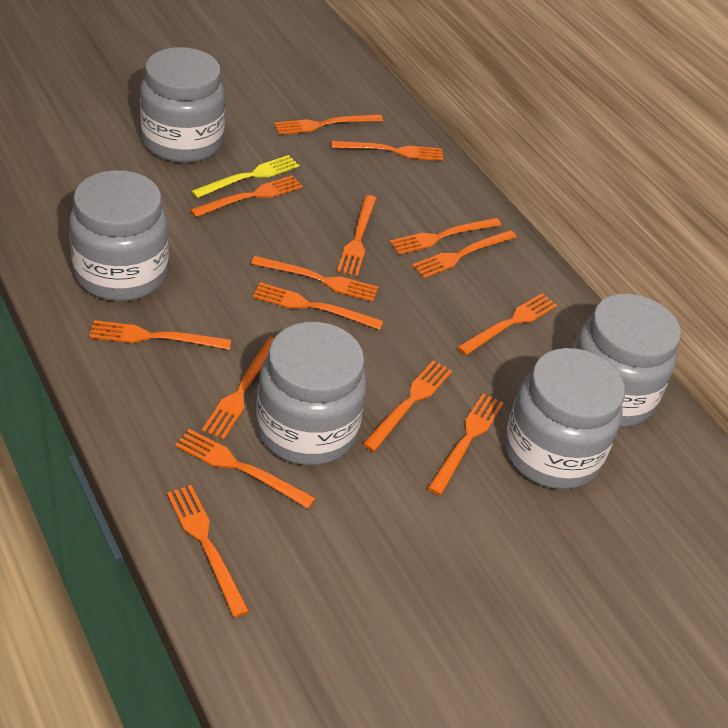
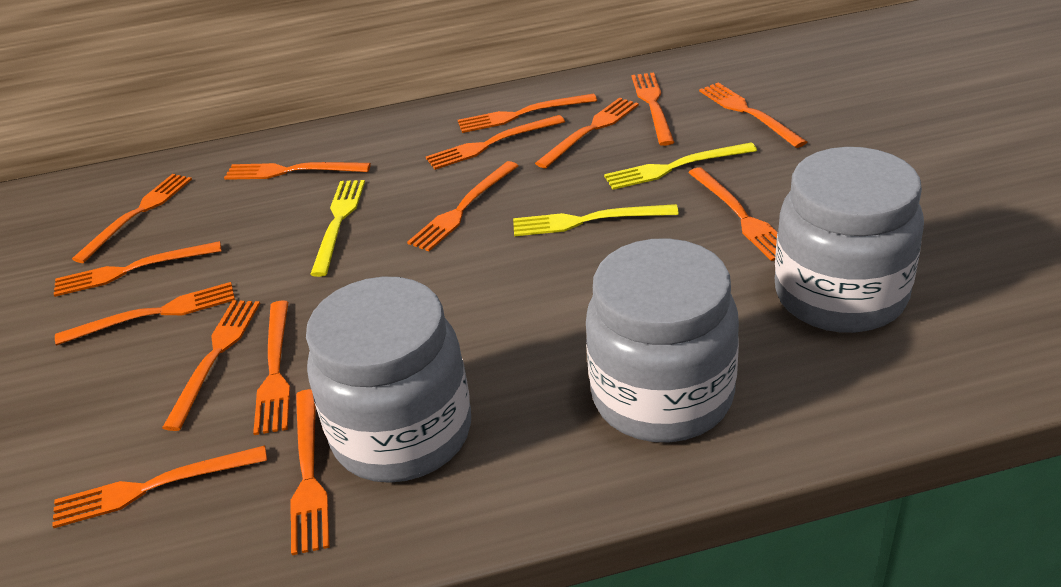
grey jar: [69,170,169,301] [140,47,225,163] [256,322,367,466] [504,348,625,490] [573,294,681,428] = 5 -> [306,277,471,483] [586,238,739,442] [775,147,924,333] = 3
yellow fork: [191,155,300,198] = 1 -> [310,180,365,277] [513,204,679,236] [604,143,757,190] = 3

